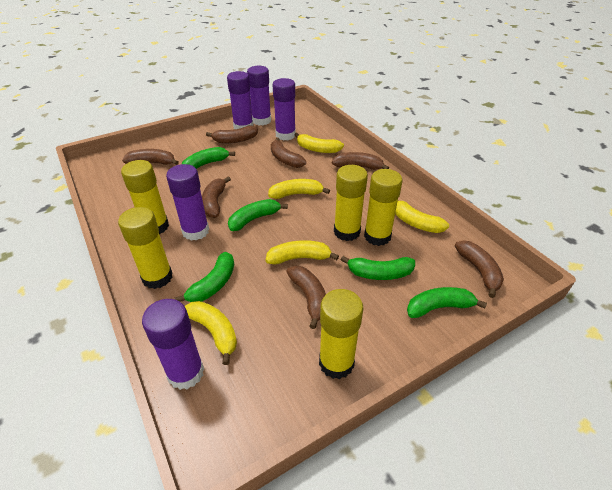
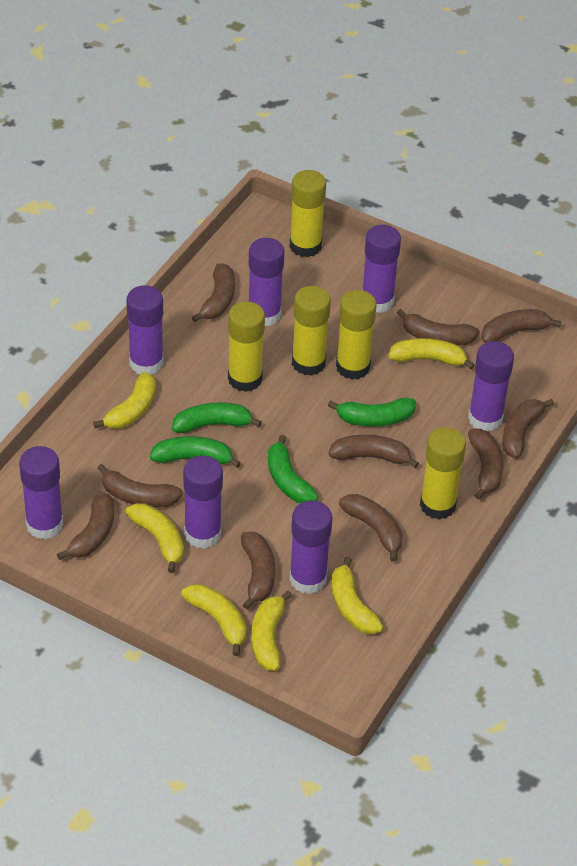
brown banana: [122,149,179,165] [202,176,231,218] [206,126,258,143] [271,138,306,168] [286,266,326,329] [332,152,389,170] [455,240,504,298] = 7 -> [57,491,114,560] [97,464,183,507] [192,263,235,322] [241,532,275,610] [328,435,419,468] [339,494,403,561] [397,309,479,346] [468,429,503,500] [481,309,561,343] [502,399,554,459] = 10
green banana: [175,252,234,302] [182,147,235,169] [228,199,288,231] [341,256,415,280] [407,287,487,318] = 5 -> [150,436,241,468] [172,402,261,433] [268,435,318,503] [328,398,416,427] = 4
purple glue stick: [142,299,204,390] [166,164,209,241] [227,71,253,129] [247,66,271,125] [273,78,296,140] = 5 -> [19,446,64,540] [126,285,164,375] [183,455,223,549] [249,238,285,327] [289,501,332,594] [363,225,401,313] [468,341,514,431] = 7
yellow banana: [185,301,237,365] [266,240,339,265] [268,179,330,199] [295,133,344,153] [395,201,449,233] = 5 -> [93,372,156,429] [125,503,184,573] [181,584,247,656] [251,590,292,671] [331,557,383,635] [388,338,475,370] = 6

